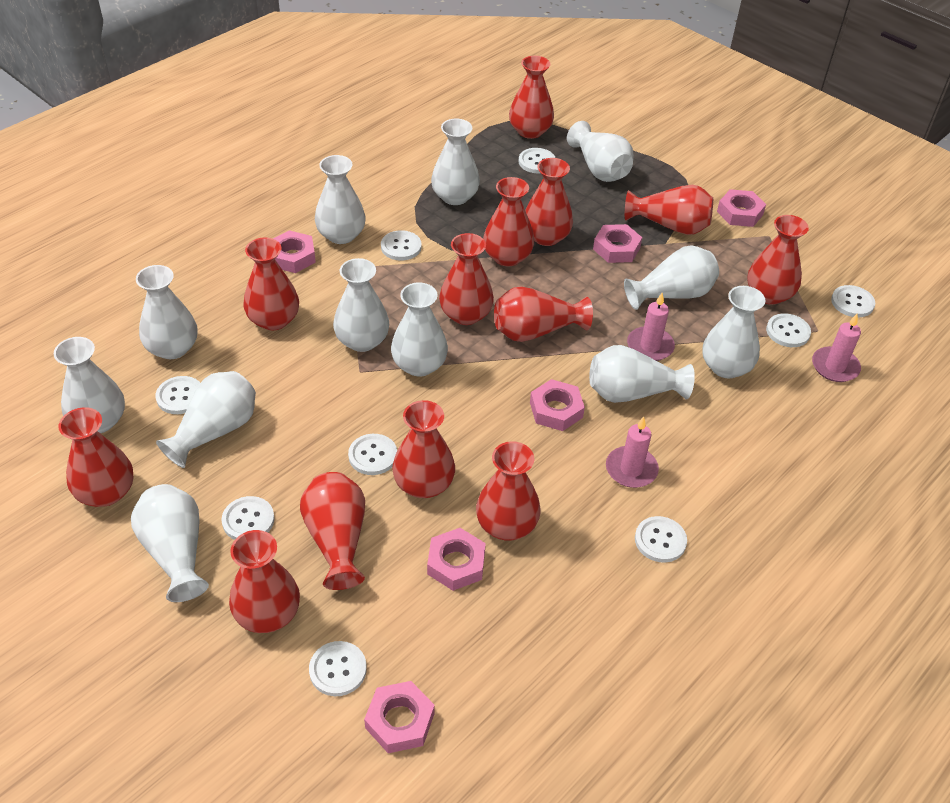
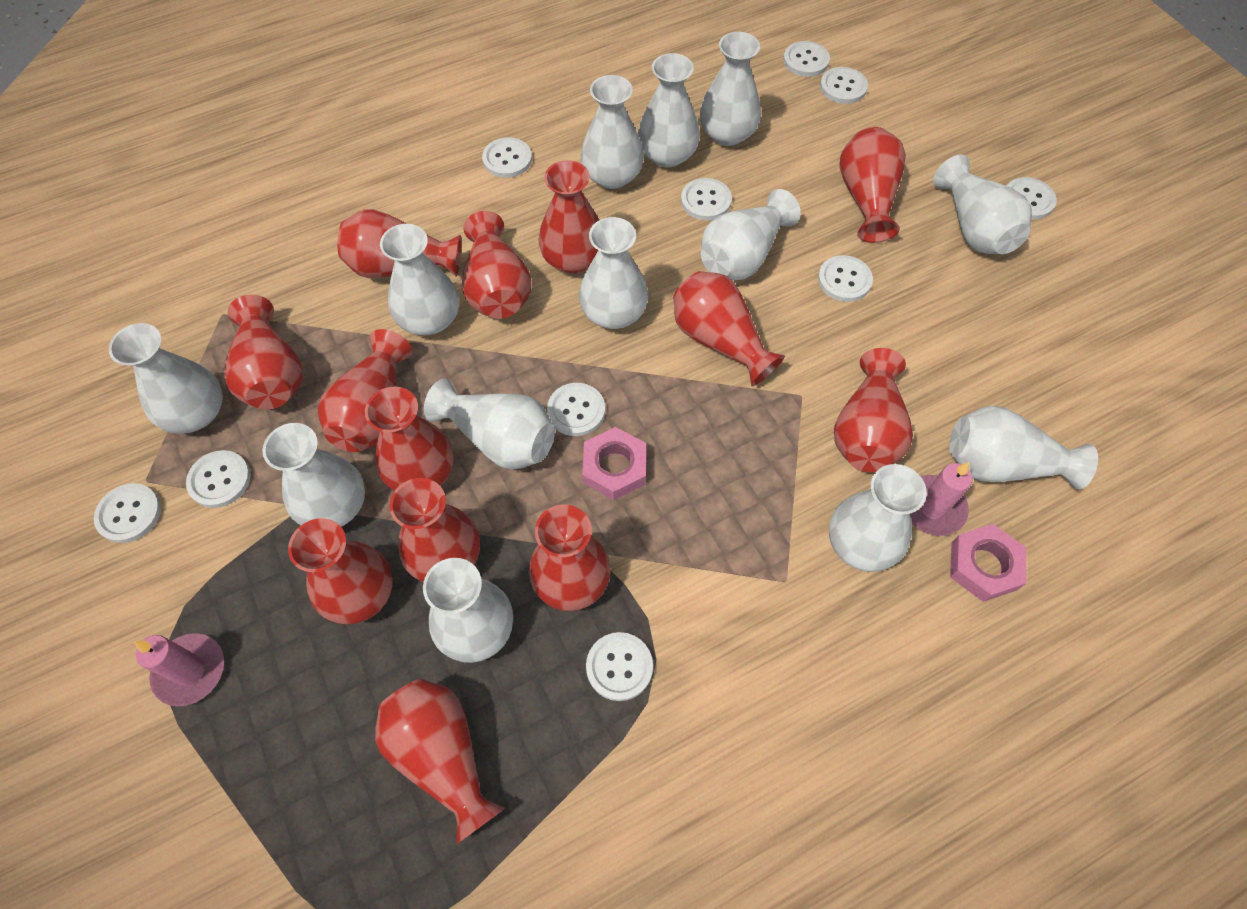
pink candle: [606,417,659,488] [627,293,675,361] [812,314,861,382] = 3 -> [134,633,224,706] [910,462,972,536] = 2
pink nut: [273,230,316,273] [364,681,435,753] [427,528,486,591] [530,379,585,431] [593,224,642,263] [717,189,766,227] = 6 -> [582,427,646,500] [950,524,1026,602] = 2
white button: [155,376,200,414] [222,496,275,540] [309,641,367,696] [348,434,397,475] [381,230,422,261] [518,148,555,174] [635,516,687,563] [766,313,811,347] [831,285,875,317] = 9 -> [94,483,161,543] [186,450,251,508] [482,137,532,178] [547,383,605,436] [586,632,653,701] [681,178,732,220] [783,41,830,77] [818,255,873,302] [820,67,868,104] [1007,177,1057,220] = 10
white vase: [54,337,125,433] [131,484,209,602] [136,265,197,359] [156,371,256,468] [315,155,366,244] [333,258,389,352] [391,282,448,377] [431,119,480,205] [567,121,634,182] [589,345,695,403] [624,245,719,310] [702,286,765,378] = 12 -> [109,323,223,434] [263,423,365,527] [380,224,459,336] [423,558,513,663] [424,379,555,470] [579,217,648,329] [581,75,644,189] [638,53,700,168] [700,32,761,146] [701,189,801,280] [829,464,927,572] [933,155,1032,254] [949,406,1098,490] = 13

